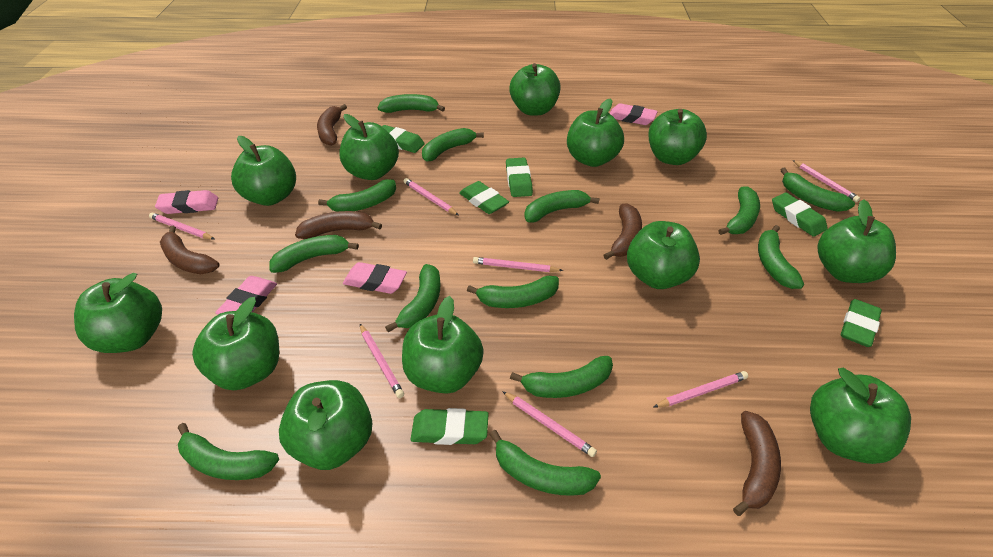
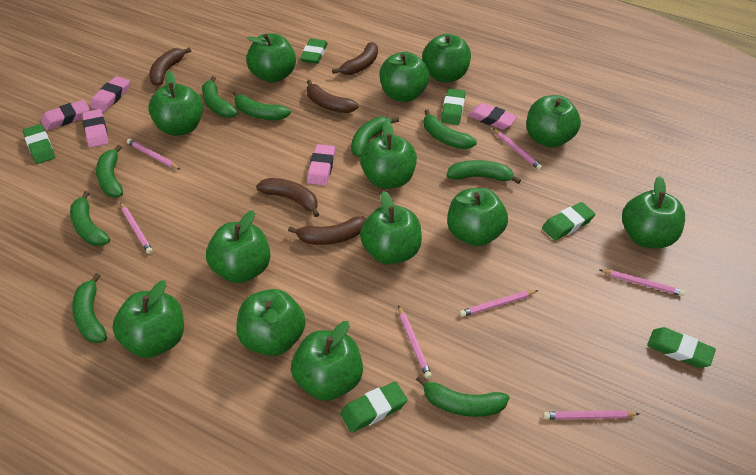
green apple: [74,273,162,353] [192,297,279,390] [231,136,296,206] [279,380,372,470] [339,114,399,180] [402,296,484,394] [509,63,561,116] [567,98,624,167] [627,221,700,289] [648,109,707,165] [810,368,911,464] [817,199,896,283] = 12 -> [112,280,184,358] [148,71,203,136] [206,211,271,283] [236,289,306,356] [246,33,296,83] [291,321,363,401] [360,121,417,189] [360,191,422,265] [380,52,430,102] [422,33,471,82] [447,188,508,246] [526,95,581,148] [622,176,685,248] = 13
green banana: [178,423,279,480] [269,235,359,273] [318,179,396,212] [377,94,445,113] [385,264,440,332] [422,128,484,161] [467,276,559,308] [489,430,601,496] [510,356,613,398] [524,190,599,222] [718,187,760,235] [758,225,804,289] [781,168,855,212] = 13 -> [70,191,110,246] [72,273,107,343] [96,145,123,197] [202,76,238,118] [233,91,291,120] [351,117,399,157] [416,375,510,417] [424,110,477,149] [446,160,521,184] = 9
pink eraser: [155,190,218,214] [215,276,277,315] [343,262,407,294] [610,103,658,125] = 4 -> [41,100,90,131] [82,109,108,148] [90,76,130,112] [307,144,335,186] [468,103,517,130] = 5

